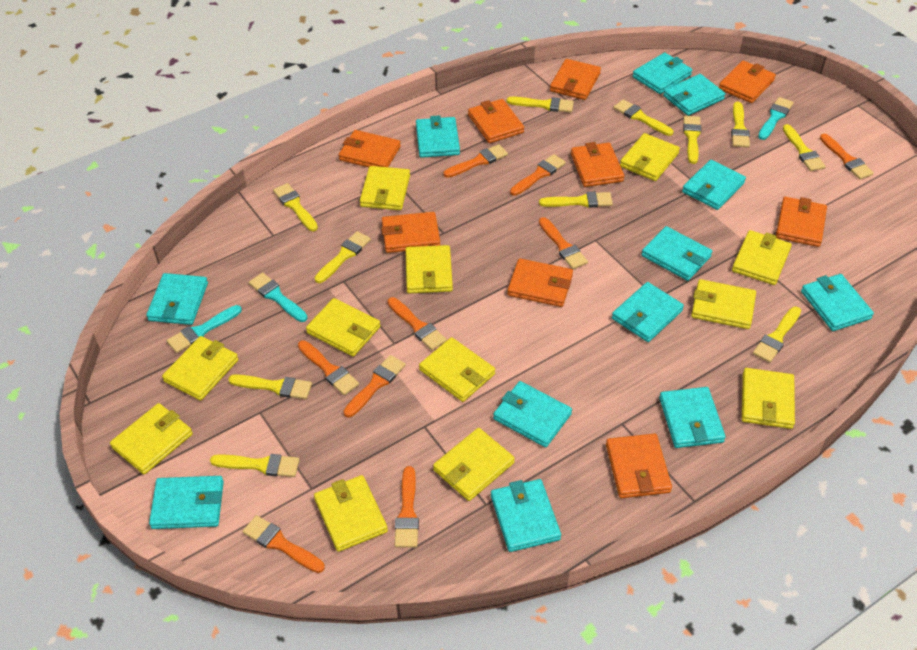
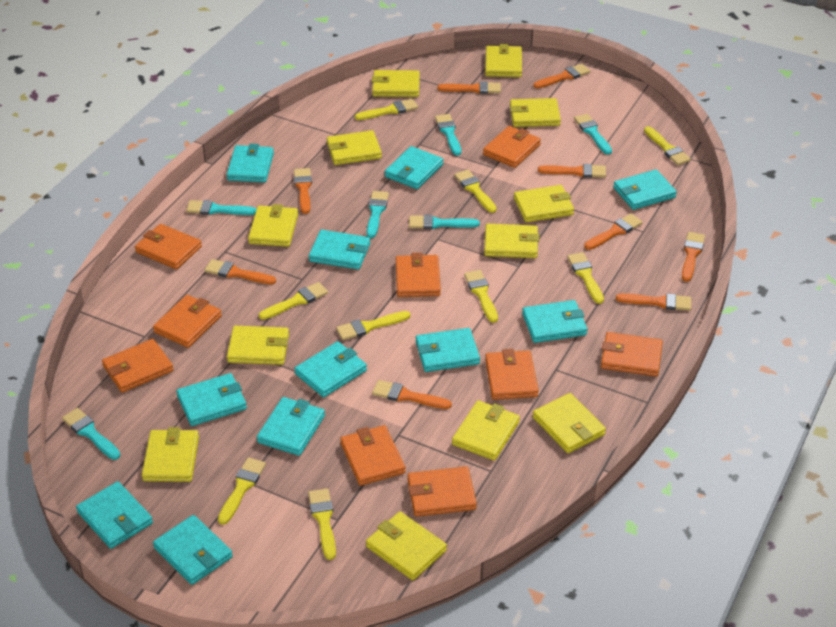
turquoise brush: [167,305,242,353] [249,273,307,322] [758,97,794,140] = 3 -> [62,408,120,460] [186,200,257,215] [367,191,389,238] [409,215,480,229] [435,114,461,156] [574,114,612,155] = 6
turquoise wallet: [146,273,208,325] [149,476,224,529] [416,115,460,158] [491,479,561,552] [493,381,572,447] [612,282,684,342] [632,53,692,94] [641,226,712,281] [659,387,726,448] [663,74,725,116] [682,160,746,210] [801,274,874,331] = 12 -> [76,481,153,549] [153,515,233,585] [176,373,247,426] [226,144,274,183] [257,397,325,456] [294,341,367,397] [309,230,370,269] [385,146,443,189] [416,328,480,372] [522,300,588,343] [613,169,677,210] = 11
yellow brush: [210,454,300,477] [228,374,312,399] [273,183,318,231] [315,231,371,283] [507,97,574,112] [539,192,613,208] [613,99,673,136] [683,116,701,164] [731,102,750,148] [753,306,801,363] [783,124,826,171] = 11 -> [218,457,266,525] [259,282,328,320] [308,488,336,560] [336,311,410,340] [355,99,418,120] [454,170,497,213] [464,270,498,323] [567,252,604,304] [644,126,691,165] = 9

